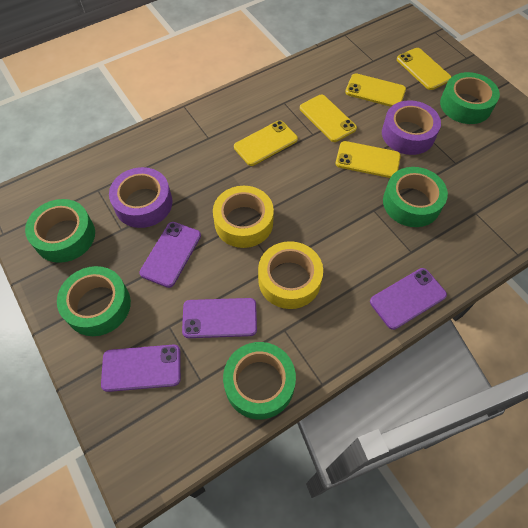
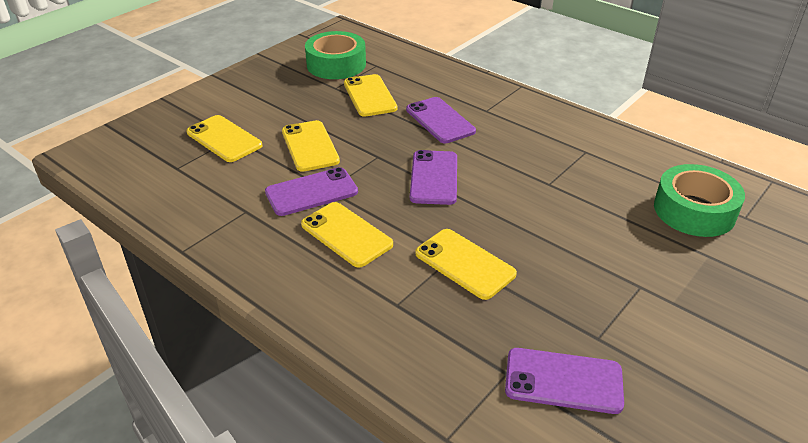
green tape: [25,199,95,263] [57,266,131,336] [223,342,296,420] [383,167,448,227] [440,72,500,124] = 5 -> [305,31,366,79] [654,164,745,237] = 2
purple tape: [109,167,172,228] [382,100,441,155] = 2 -> none = 0
yellow tape: [213,186,274,248] [258,241,323,309] = 2 -> none = 0

